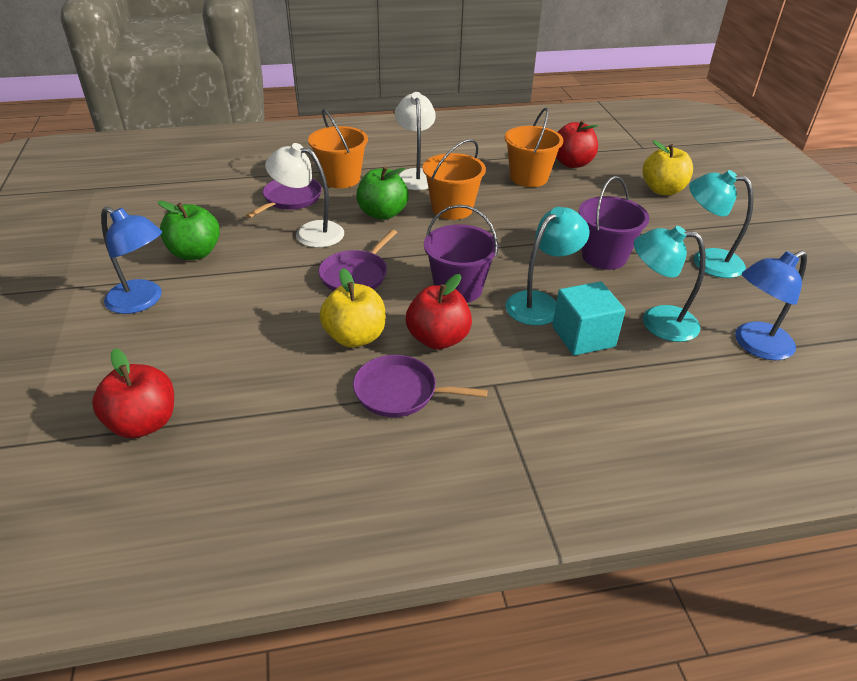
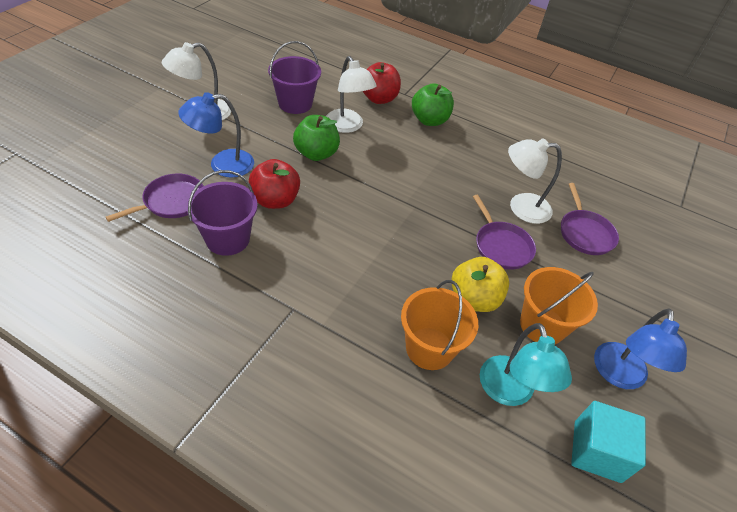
orange bucket: [308,109,368,188] [423,139,486,220] [505,108,563,187] = 3 -> [401,280,478,370] [520,267,598,344] = 2
red apple: [92,348,174,438] [406,274,472,350] [556,120,598,168] = 3 -> [249,159,300,209] [363,62,401,104] = 2
turquoise lamp: [505,207,590,325] [634,226,706,342] [689,170,754,278] = 3 -> [480,323,572,406] = 1
white lamp: [265,143,344,248] [395,92,436,190] = 2 -> [162,42,231,120] [326,56,377,133] [508,138,562,224] = 3
yellow apple: [319,268,386,348] [642,140,693,195] = 2 -> [451,257,509,312] = 1

